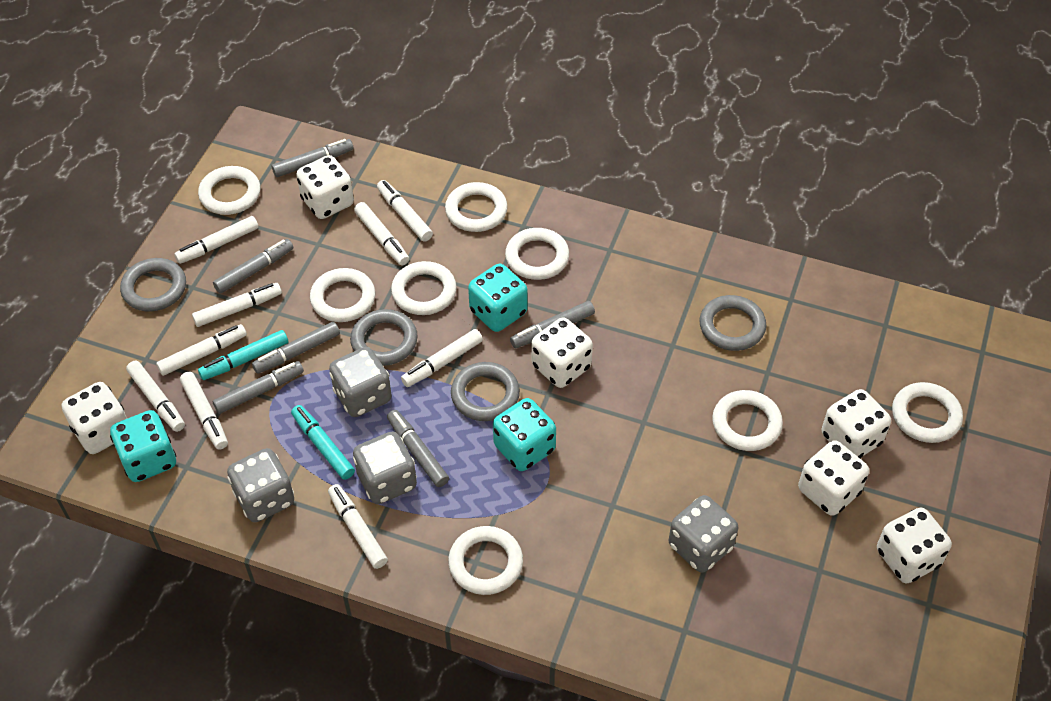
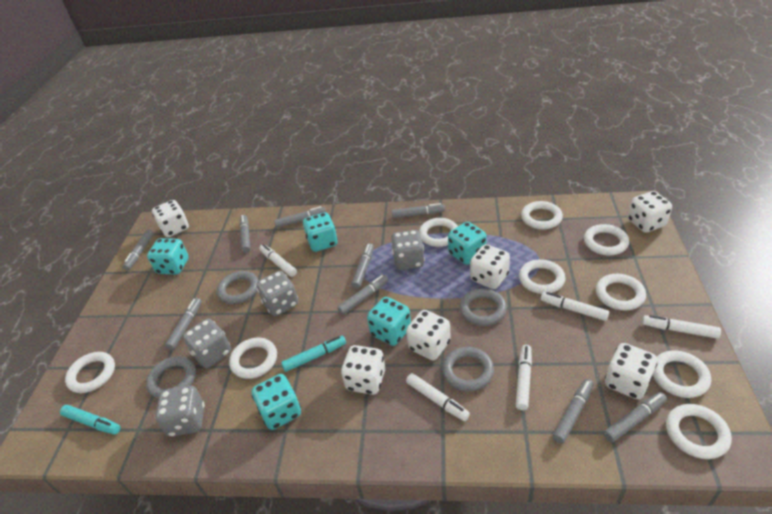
grey marker: [213,239,293,294] [213,361,304,414] [252,322,340,374] [272,139,353,177] [387,410,449,487] [510,301,595,348] = 6 -> [123,229,154,270] [165,298,202,350] [239,215,250,253] [274,206,326,228] [337,275,388,315] [351,243,374,289] [392,203,445,218] [552,379,594,444] [603,392,667,442] = 9
turquoise dice: [110,410,176,482] [468,264,528,332] [493,398,556,471] = 3 -> [147,238,189,275] [252,374,301,430] [303,212,338,252] [367,297,411,346] [448,222,487,265] = 5
white marker: [126,361,185,432] [156,324,247,376] [174,216,259,264] [180,372,228,450] [192,283,282,327] [328,484,388,569] [354,202,409,266] [377,180,433,242] [401,329,483,387] = 9 -> [259,244,297,277] [406,373,470,421] [516,345,532,410] [541,292,609,321] [642,315,721,339] = 5
white ring: [198,166,260,215] [310,268,376,322] [391,261,457,315] [445,182,508,232] [448,526,523,595] [505,228,569,280] [712,390,783,451] [892,382,963,443] = 8 -> [65,352,115,393] [229,337,277,379] [419,218,458,247] [519,259,565,294] [521,201,563,229] [584,224,629,255] [596,274,646,310] [653,350,711,398] [666,404,732,459] = 9

